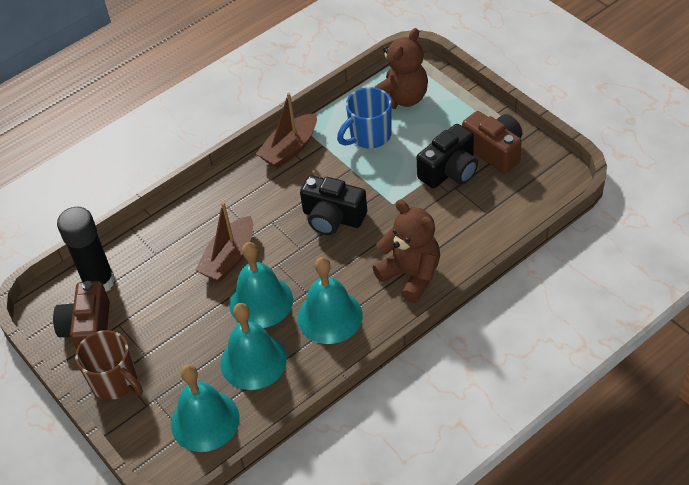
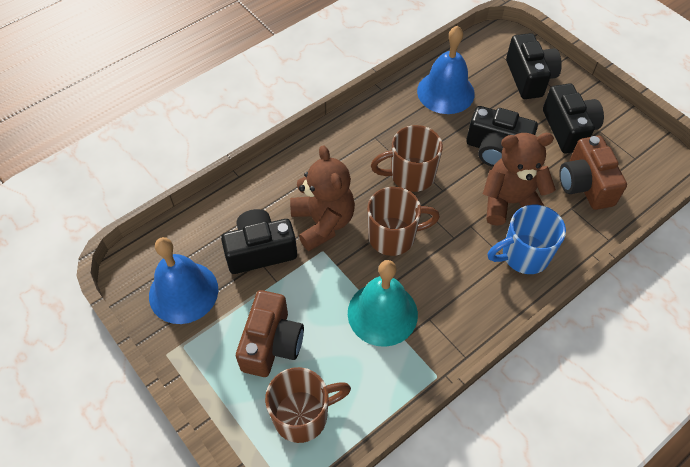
black camera: [300,175,367,235] [417,124,478,188] = 2 -> [221,209,297,274] [466,106,538,167] [506,33,562,99] [543,83,604,153] = 4
black glue stick: [57,207,115,291] = 1 -> none = 0
blue bell: none = 0 -> [149,237,218,324] [417,26,475,114] = 2
brown boat: [195,202,253,282] [256,93,317,169] = 2 -> none = 0
brown mug: [75,330,143,400] = 1 -> [265,367,351,443] [367,187,440,256] [371,125,443,192] = 3
turquoise bell: [171,364,240,452] [221,303,287,390] [229,242,293,328] [298,257,363,344] = 4 -> [348,260,418,347] = 1

